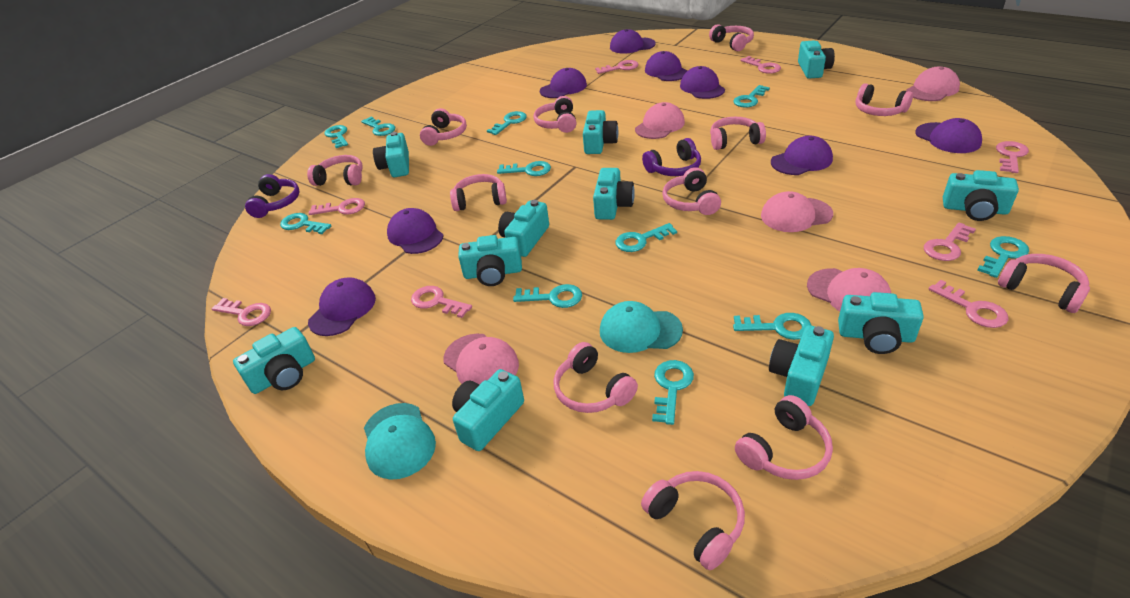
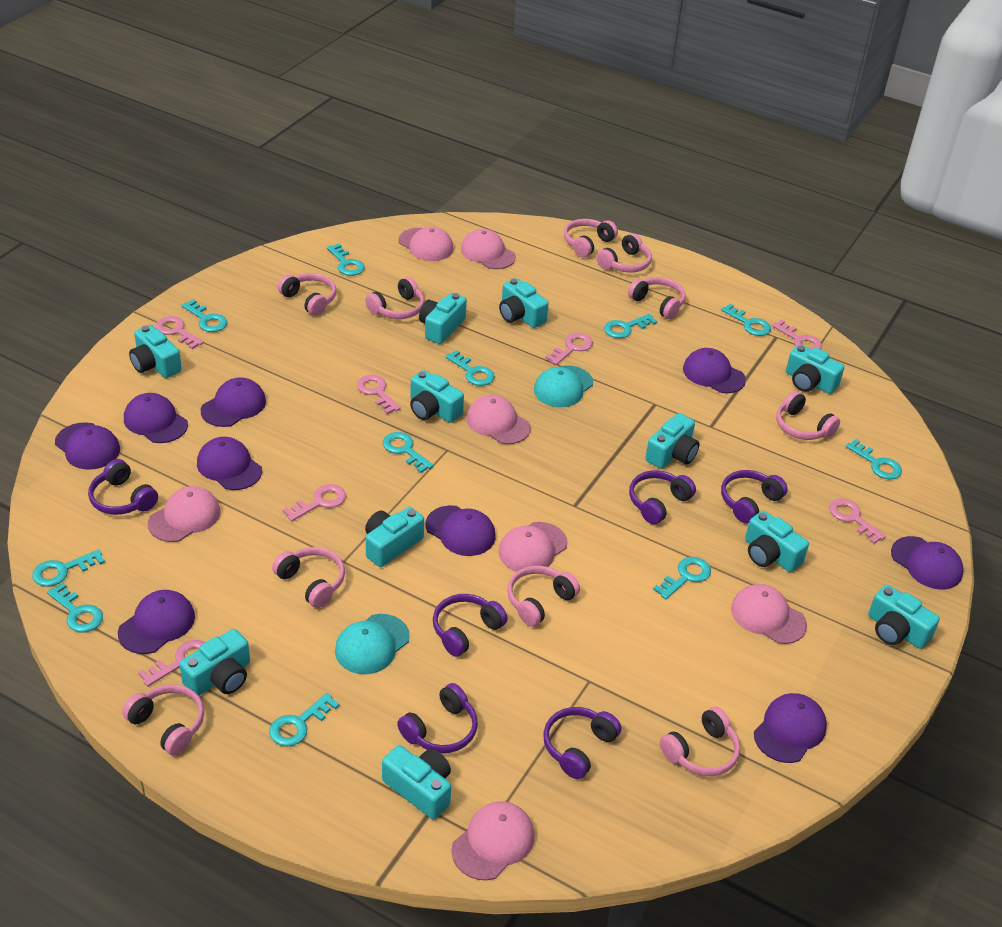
pink cap: [443,334,519,385] [635,102,685,139] [761,191,833,232] [807,268,891,311] [906,67,960,101] = 5 -> [148,486,220,542] [398,227,454,261] [451,801,534,881] [461,229,516,269] [466,395,531,444] [498,522,568,572] [731,584,807,644] = 7
pink headphones: [307,155,363,186] [420,108,467,146] [450,174,507,211] [534,96,576,133] [554,342,638,413] [641,471,745,570] [662,167,721,215] [709,24,754,51] [710,117,766,150] [735,395,833,480] [856,83,913,116] [998,254,1090,313] = 12 -> [122,684,204,756] [272,547,345,608] [278,273,336,316] [365,277,425,319] [507,566,580,627] [564,219,618,258] [596,233,652,273] [628,277,686,319] [660,707,740,776] [776,391,840,440] = 10
pink key: [212,298,271,326] [309,198,365,215] [411,286,472,318] [595,60,639,74] [741,56,781,74] [924,223,976,261] [929,280,1009,328] [996,141,1029,173] = 8 -> [138,640,205,687] [155,316,204,349] [283,484,346,521] [357,375,401,414] [545,333,593,365] [772,319,822,349] [829,498,886,544] = 7
purple cap: [308,277,376,336] [387,208,444,254] [540,68,587,98] [610,29,656,54] [645,51,688,81] [680,66,725,99] [771,136,833,175] [915,118,982,153] = 8 -> [55,422,120,470] [118,590,195,654] [124,393,188,443] [197,437,262,490] [201,377,266,427] [426,505,496,556] [683,348,746,393] [754,693,827,763] [891,536,963,590] = 9
purple headphones: [245,174,300,218] [642,138,701,176] = 2 -> [88,459,158,515] [397,683,478,753] [433,594,507,657] [543,707,621,779] [629,470,696,524] [721,470,788,524] = 6

